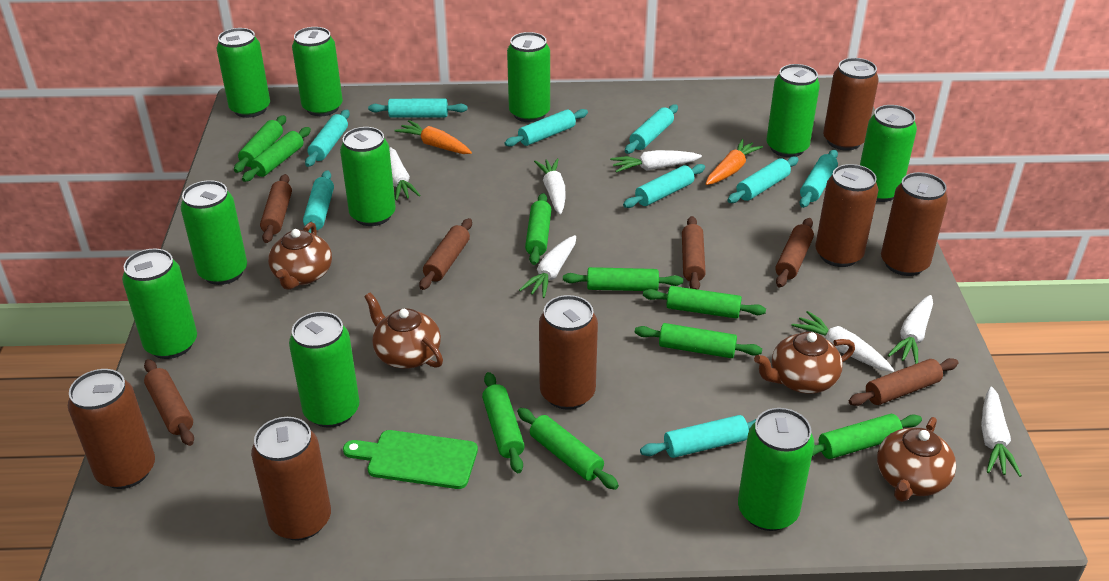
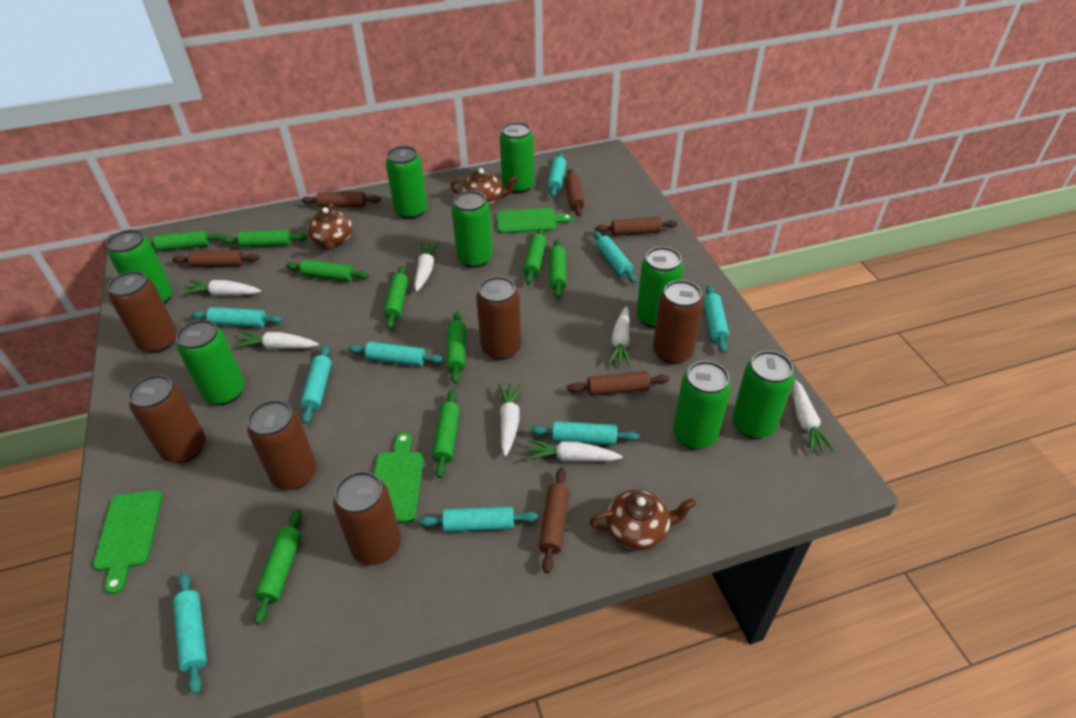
brown teapot: [268,222,332,290] [364,293,443,369] [754,332,855,393] [877,417,956,502] = 4 -> [308,203,353,250] [450,168,518,206] [589,490,696,550] = 3
green can: [122,249,197,359] [181,180,247,285] [216,28,270,118] [289,312,359,428] [292,27,343,116] [340,127,396,226] [507,32,550,122] [738,408,814,531] [766,64,820,157] [860,105,917,202] = 10 -> [107,229,172,304] [176,320,245,405] [386,146,427,219] [451,191,493,268] [500,122,534,194] [636,247,684,328] [673,361,731,450] [732,351,794,439] = 8
green cutting board: [343,430,478,489] = 1 -> [93,490,162,594] [374,432,424,523] [497,208,573,233] = 3
orange carrot: [394,120,472,154] [706,139,763,185] = 2 -> none = 0

